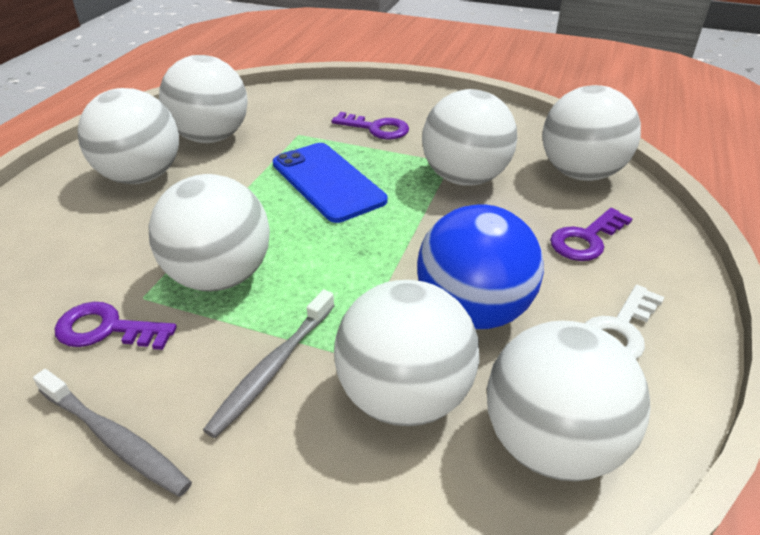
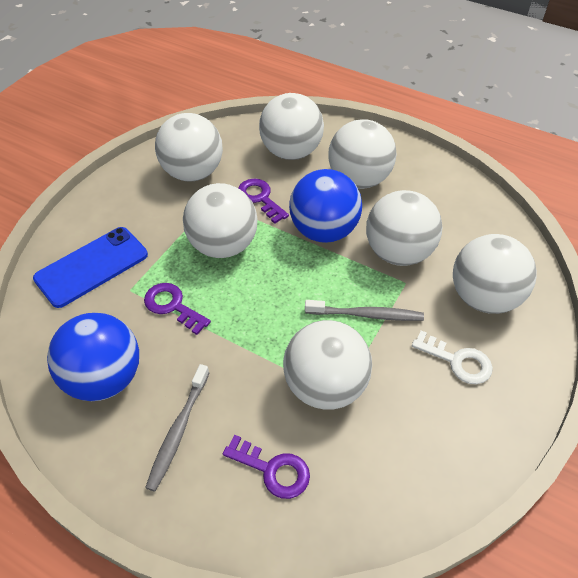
blue ball: [417,205,544,330] = 1 -> [47,313,139,401] [289,169,362,243] = 2

